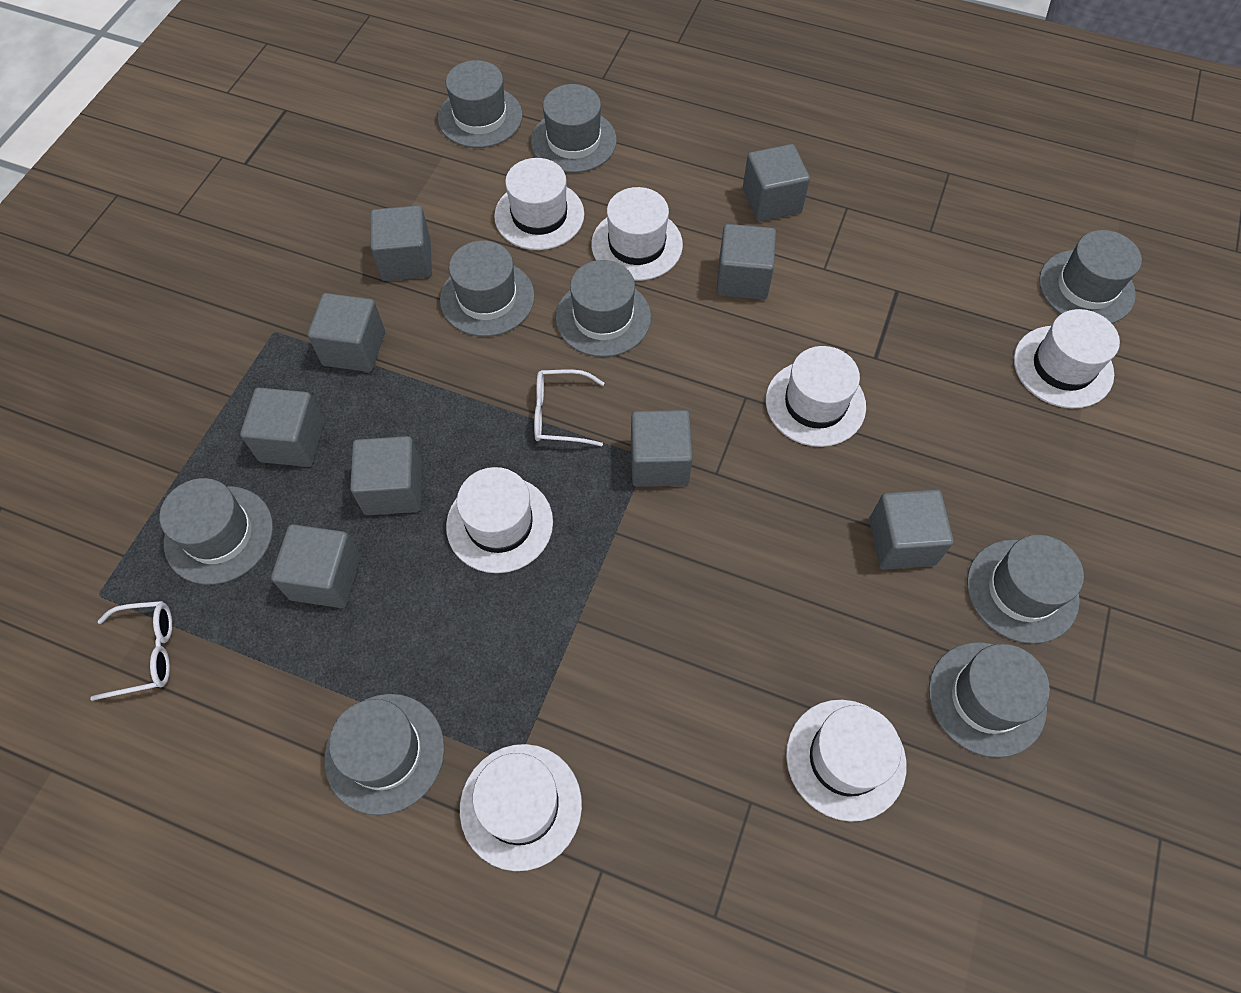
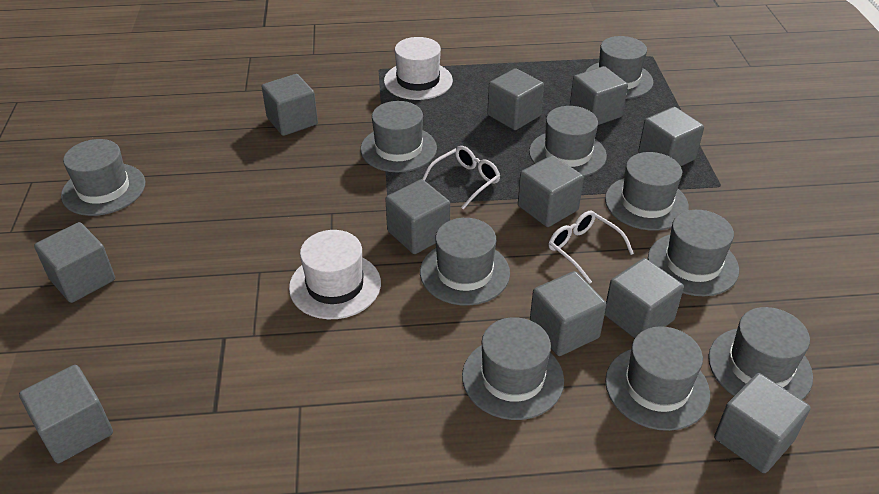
grey cube: [240,388,324,467] [271,524,361,608] [308,293,385,372] [350,436,422,515] [370,206,432,281] [631,410,693,487] [716,224,776,300] [743,144,810,222] [869,489,954,570] = 9 -> [19,365,113,463] [34,222,115,303] [262,74,318,136] [385,179,450,254] [487,68,544,130] [518,155,584,227] [530,271,607,356] [570,66,628,125] [605,258,684,338] [638,107,704,166] [714,373,811,473] = 11
grey hat: [160,478,273,585] [324,694,445,815] [438,60,523,148] [440,241,535,337] [531,84,617,173] [556,260,651,357] [929,642,1050,758] [967,535,1084,644] [1039,230,1142,323] = 9 -> [61,139,145,216] [361,101,437,172] [420,218,510,305] [462,317,564,420] [529,106,607,177] [585,36,654,99] [605,152,689,231] [605,326,710,431] [648,210,739,296] [708,307,813,400] = 10
white hat: [446,467,553,573] [460,744,582,871] [494,158,584,250] [591,187,683,281] [766,346,866,447] [786,700,906,822] [1014,309,1120,409] = 7 -> [289,230,381,319] [384,37,453,100] = 2

